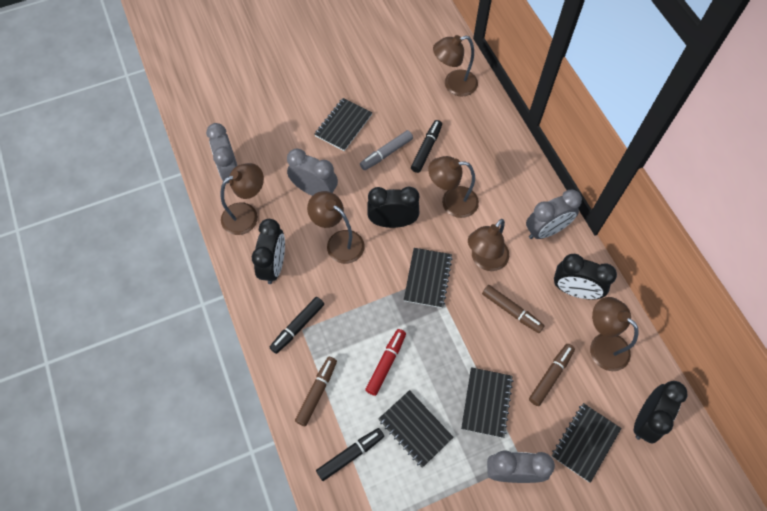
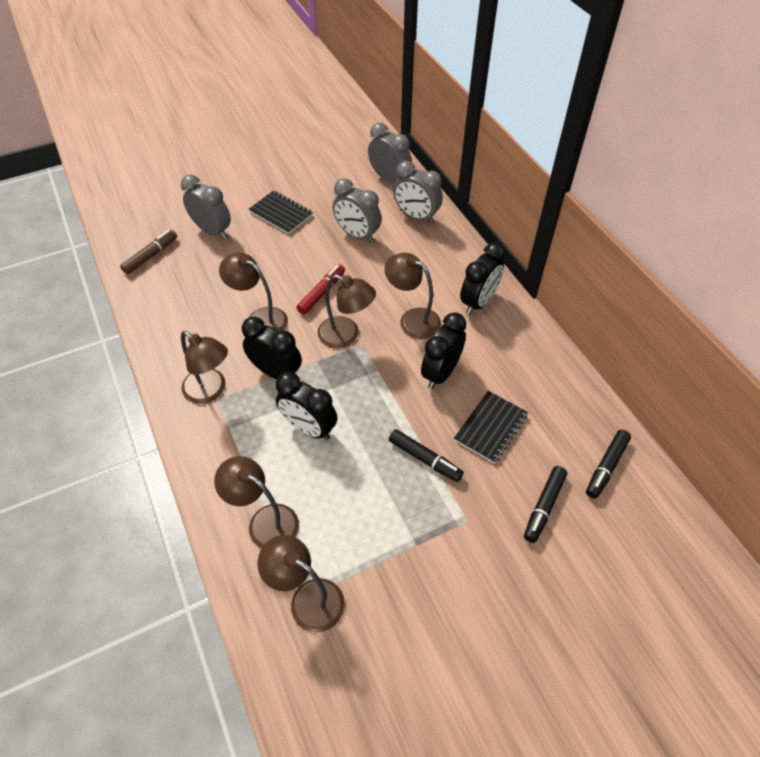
black notebook: [314,98,372,151] [378,390,454,468] [404,248,453,308] [461,367,513,438] [552,403,622,483] = 5 -> [249,190,313,234] [454,391,528,464] = 2
brown marker: [295,357,337,426] [482,285,545,333] [529,344,575,406] = 3 -> [120,230,177,274] = 1
grey marker: [360,130,413,170] = 1 -> none = 0

